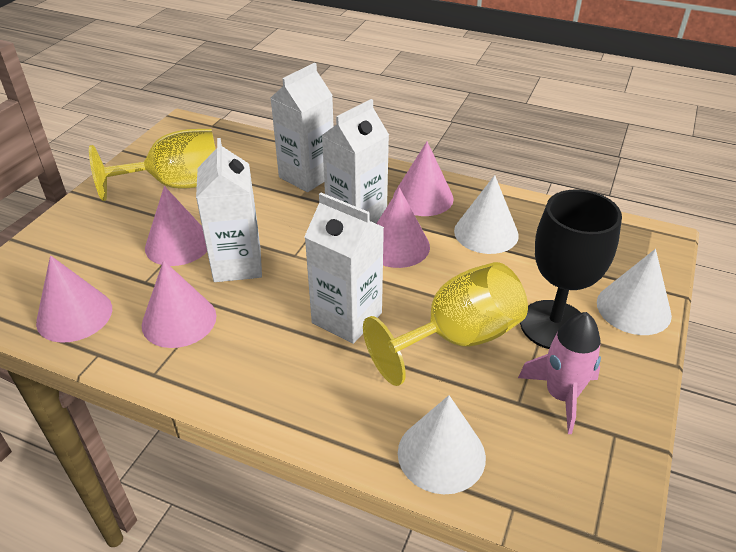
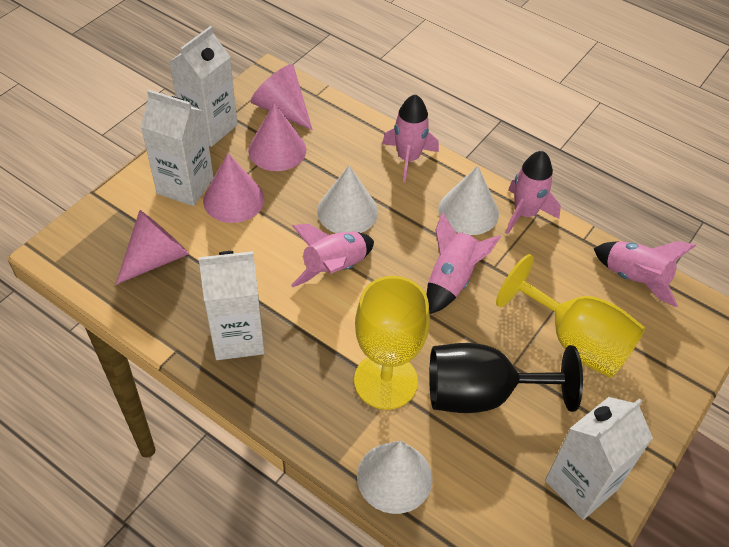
pink cone: [36,255,112,343] [142,260,217,348] [145,186,207,266] [376,188,430,268] [393,142,454,216] = 5 -> [116,210,189,285] [203,153,264,223] [248,103,306,171] [251,64,313,130] = 4
pink rocket: [518,312,601,434] = 1 -> [291,224,374,287] [382,94,439,183] [427,212,501,314] [506,151,561,234] [594,241,696,307] = 5

